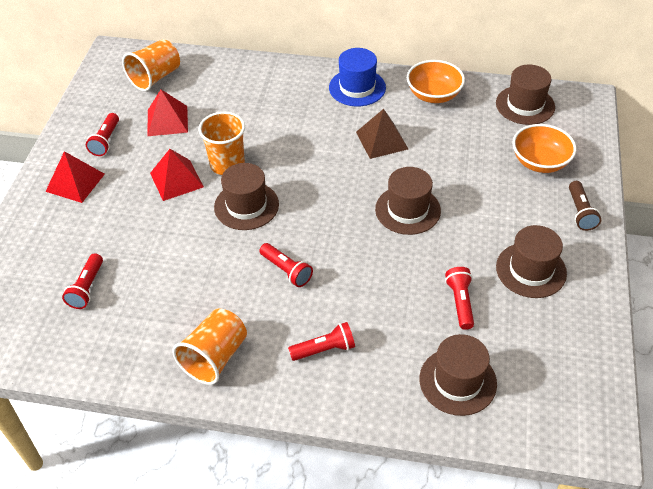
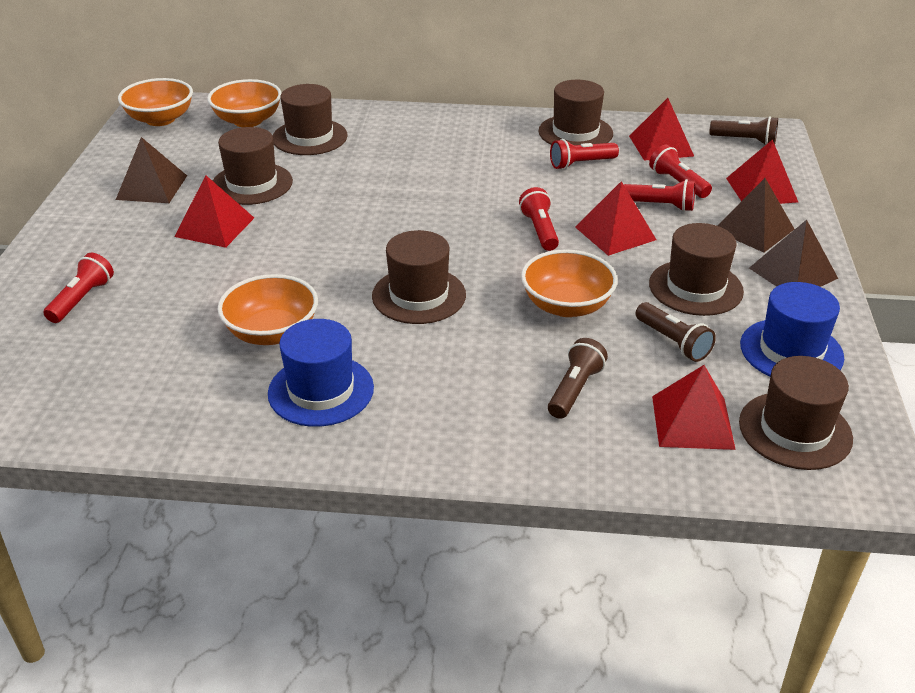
blue hat: [329,48,386,106] = 1 -> [268,319,374,427] [740,282,844,376] = 2
brown flashlight: [569,181,601,231] = 1 -> [548,338,608,419] [636,302,716,362] [709,116,778,145] = 3
brown hat: [214,163,279,230] [375,167,441,235] [420,334,497,416] [496,65,555,125] [496,225,567,298] = 5 -> [213,127,293,205] [273,84,348,155] [372,230,466,324] [539,80,613,145] [649,223,744,316] [739,356,853,470] = 6
brown pyramid: [356,109,408,159] = 1 -> [116,137,187,203] [717,178,795,252] [749,220,838,287] = 3
orange bowl: [407,60,465,103] [512,124,577,173] = 2 -> [118,78,193,126] [207,79,281,127] [217,274,318,345] [521,250,618,317] = 4
orange cup: [122,39,180,91] [172,308,247,385] [198,112,245,175] = 3 -> none = 0
red pyramid: [45,151,105,203] [147,90,188,136] [150,149,204,201] = 3 -> [174,175,254,248] [575,181,657,256] [629,98,694,161] [652,365,736,450] [726,139,798,204] = 5

